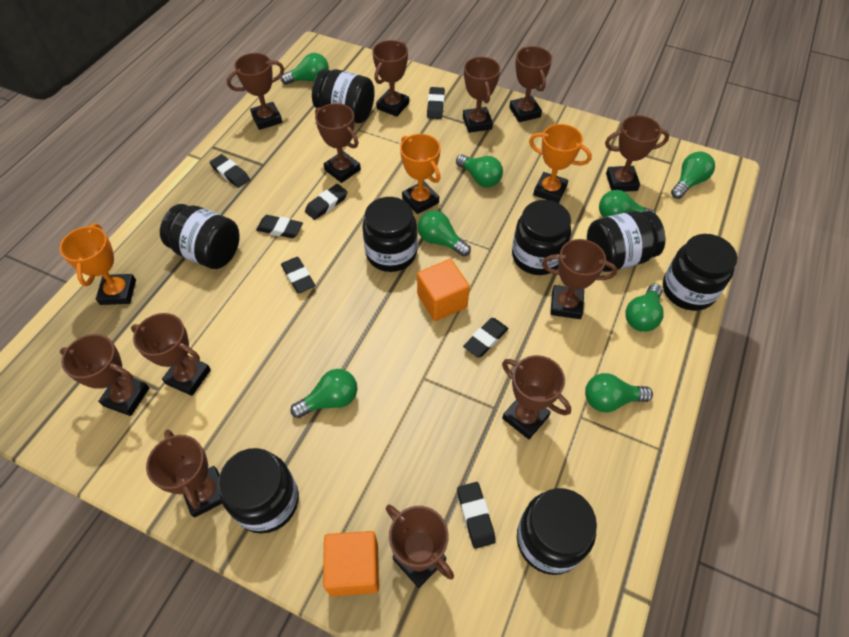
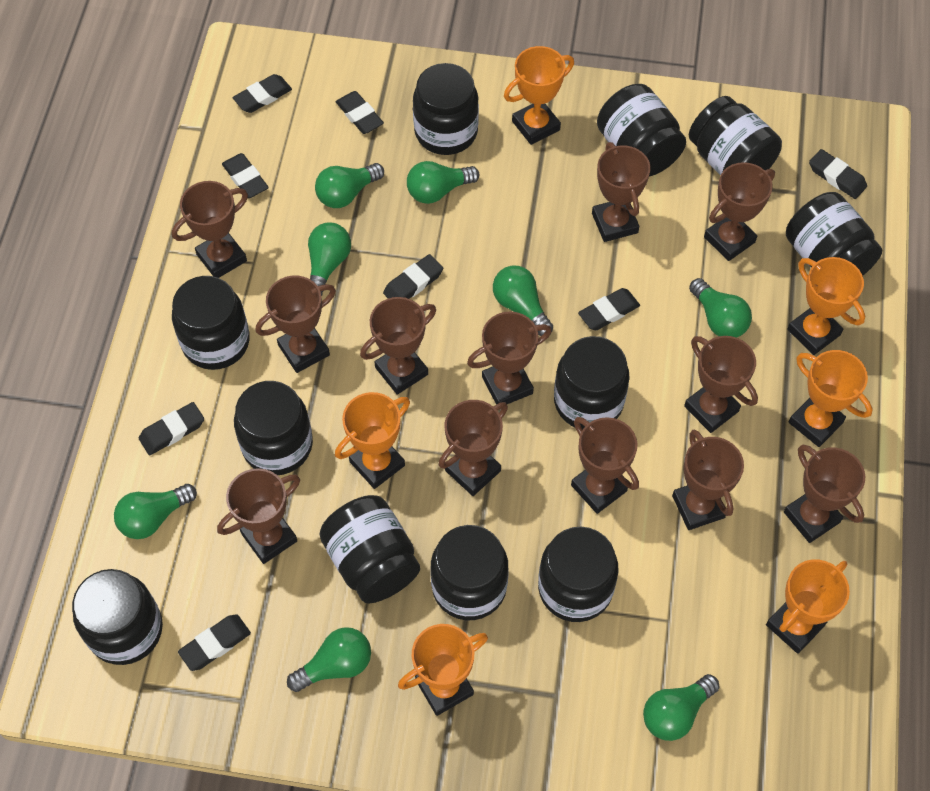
black eraser: [210,154,250,188] [256,215,303,238] [281,257,315,293] [305,184,347,220] [427,87,445,119] [457,482,496,549] [463,318,509,357] = 7 -> [139,402,204,455] [178,614,251,671] [222,153,269,198] [233,74,292,113] [336,91,384,134] [383,254,443,299] [578,288,640,330] [809,149,867,199] = 8
black jar: [160,204,240,269] [218,448,299,533] [312,69,375,123] [362,197,418,272] [512,200,571,275] [517,488,597,575] [587,211,665,272] [663,234,737,311] = 8 -> [72,569,163,665] [172,276,250,370] [234,381,313,475] [319,495,420,604] [413,63,479,155] [431,525,509,620] [538,527,618,622] [554,336,630,429] [597,84,686,176] [689,96,782,175] [786,192,882,275] = 11
orange cube: [323,531,379,596] [417,259,470,321] = 2 -> none = 0
orange trophy: [60,223,136,305] [400,134,441,214] [529,124,592,203] = 3 -> [335,392,410,489] [398,624,488,716] [504,46,574,145] [766,559,850,654] [787,257,865,355] [789,350,873,447] = 6

